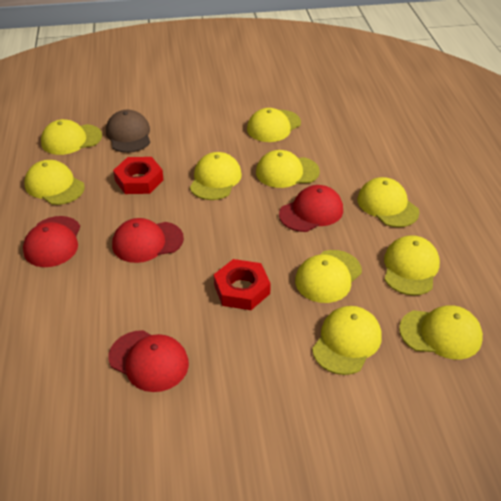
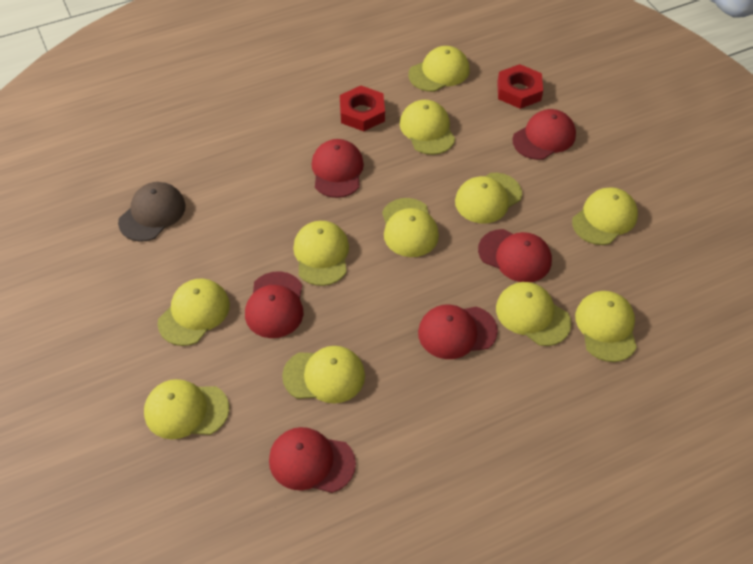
red cap: [23,216,80,267] [109,330,189,392] [112,218,184,263] [279,185,343,232] = 4 -> [245,271,303,338] [269,427,356,493] [312,139,364,198] [418,304,498,359] [478,229,552,282] [512,109,576,160] = 6
yellow cap: [25,160,85,205] [41,119,102,155] [190,152,242,200] [247,108,301,142] [256,150,320,188] [295,250,362,303] [312,306,381,375] [357,177,419,227] [384,235,440,296] [399,305,483,360] = 10 -> [144,379,229,439] [158,278,230,346] [282,346,365,403] [293,221,349,286] [382,198,439,257] [400,100,455,155] [408,46,469,92] [455,173,522,223] [496,282,571,346] [572,187,638,245] [575,291,637,362] = 11

